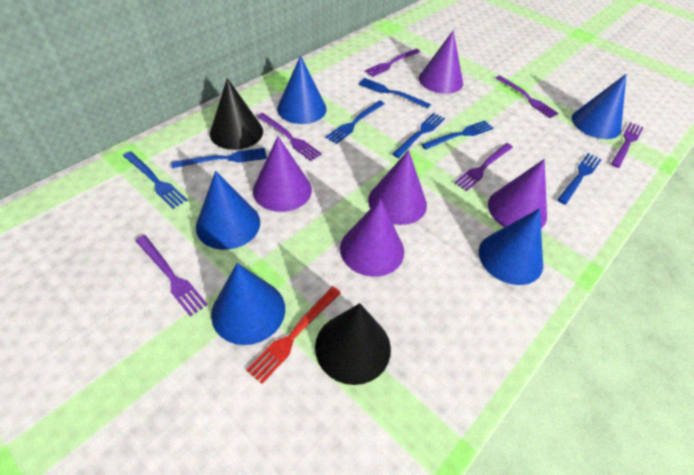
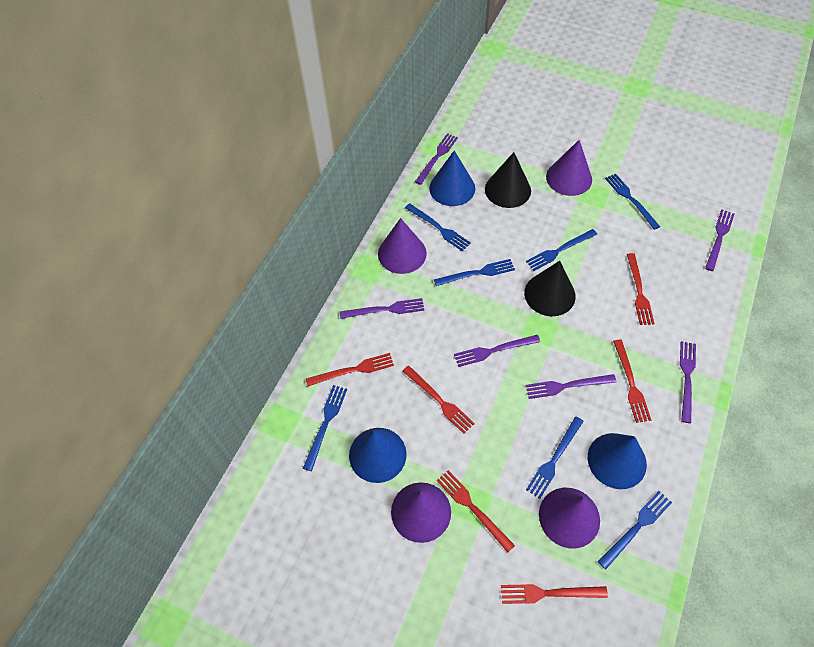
blue cone: [196,171,260,250] [211,263,285,345] [277,56,327,124] [479,208,543,285] [572,74,626,139] = 5 -> [349,428,407,483] [429,150,475,206] [588,433,647,489] = 3
purple cone: [253,136,312,212] [340,198,404,277] [368,150,427,225] [419,30,463,94] [488,159,547,228] = 5 -> [378,218,427,274] [391,482,451,543] [539,488,600,548] [546,140,592,196] = 4
red fork: [246,286,341,384] = 1 -> [306,353,394,387] [403,366,475,434] [437,470,515,553] [501,584,608,604] [613,340,651,423] [627,253,655,325] = 6

